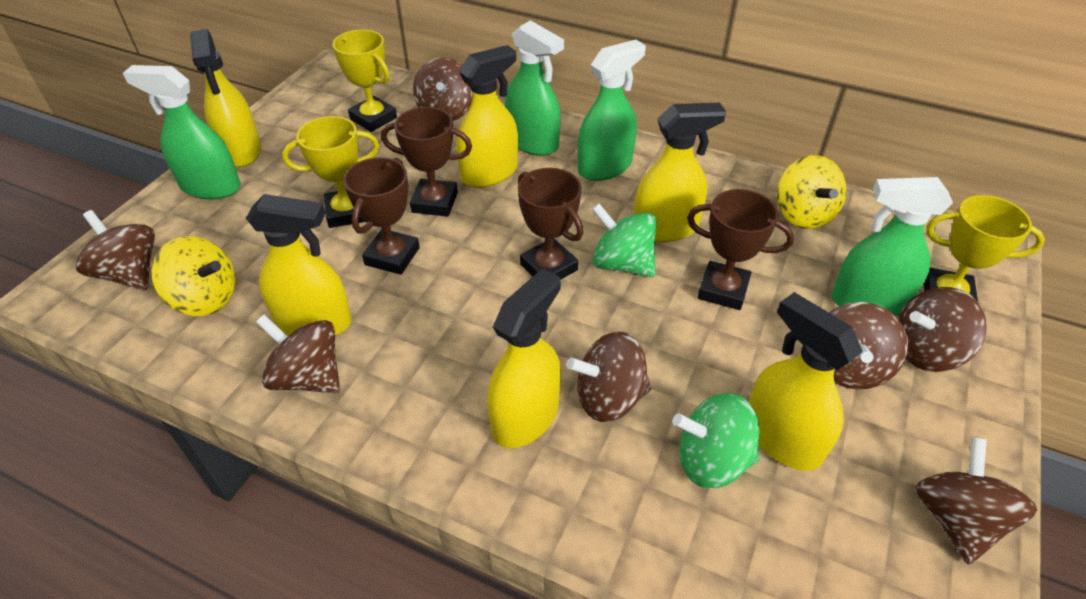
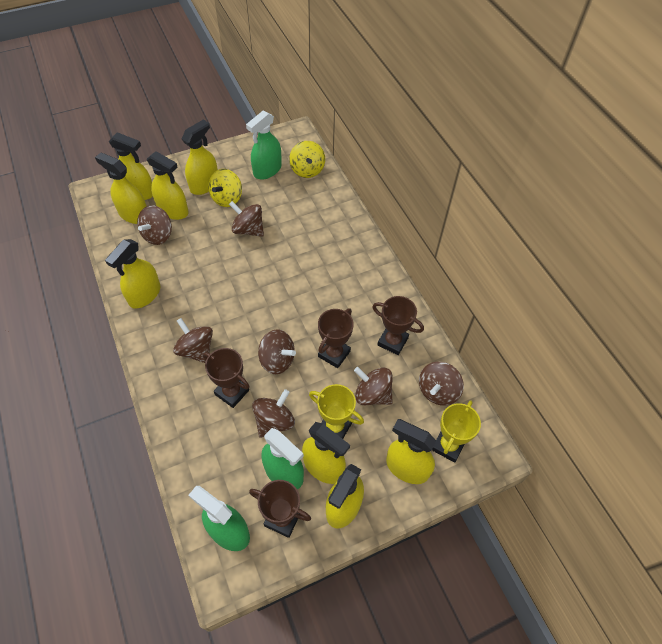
green spinning top: [592,204,657,277] [673,393,760,488] = 2 -> none = 0
green spray bottle: [123,65,241,199] [505,20,564,156] [578,40,646,181] [832,177,953,316] = 4 -> [189,486,250,551] [246,111,282,179] [262,428,304,489] = 3
yellow spray bottle: [190,29,261,167] [246,194,352,336] [456,45,518,188] [487,268,561,448] [634,103,726,242] [749,292,863,471] = 6 -> [95,153,147,224] [105,239,161,309] [109,132,153,200] [147,151,189,220] [182,119,218,195] [302,422,350,484] [326,464,364,528] [386,419,436,484] = 8
yellow trophy: [282,116,380,228] [333,30,397,132] [924,195,1045,301] = 3 -> [309,384,364,439] [432,401,481,463] = 2

